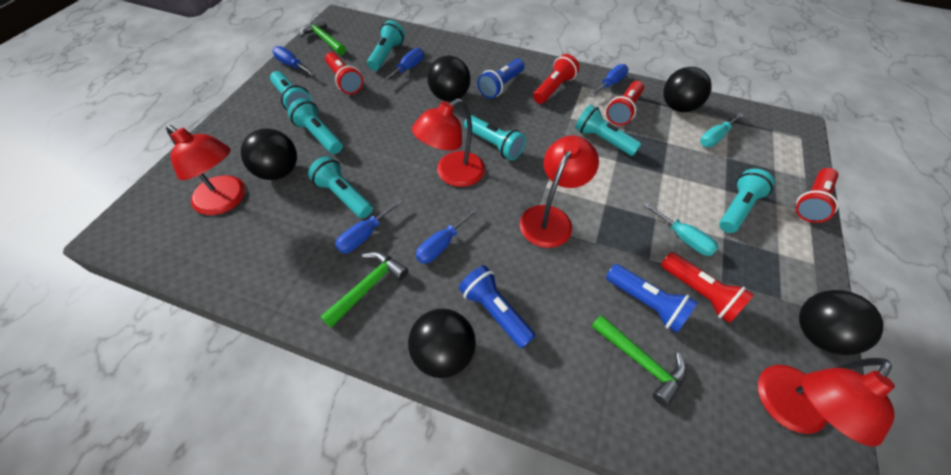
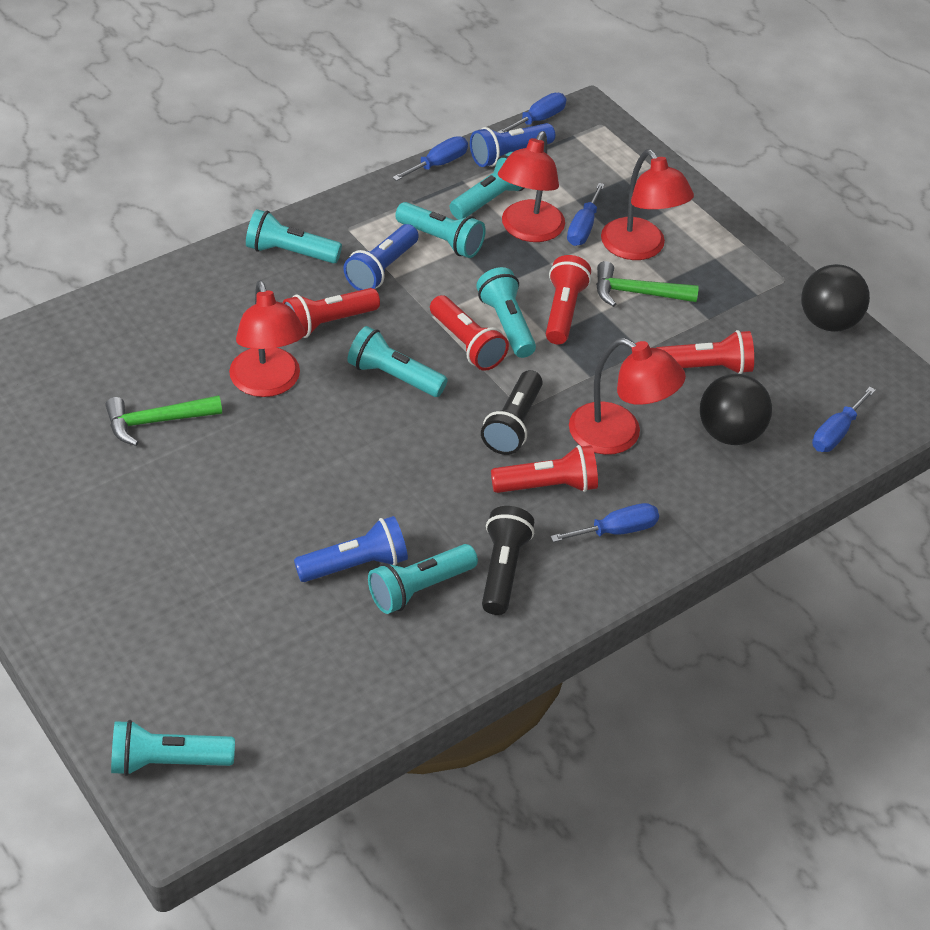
black ball: [241,128,297,180] [408,308,476,378] [427,56,471,102] [663,67,712,112] [799,290,883,355] = 5 -> [700,373,772,445] [801,264,870,332] = 2
black flashlight: none = 0 -> [481,370,543,455] [482,506,534,615] = 2
green hammer: [300,18,346,55] [320,252,408,328] [591,314,686,407] = 3 -> [105,395,222,446] [596,261,699,307] = 2
turquoise screwdriver: [643,203,719,256] [700,113,744,147] = 2 -> none = 0

